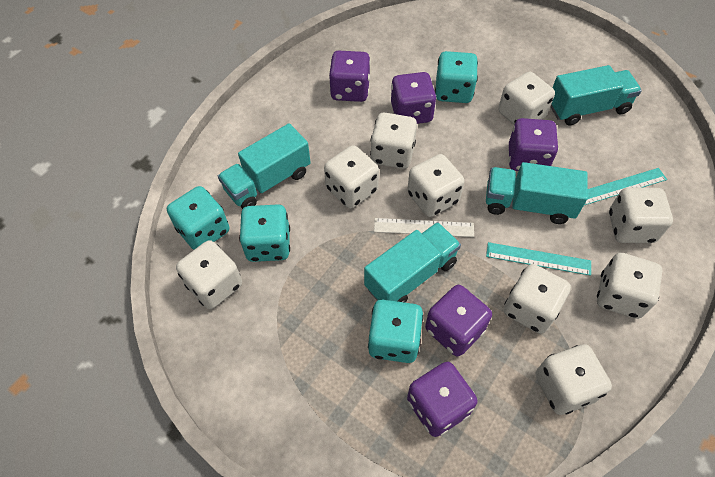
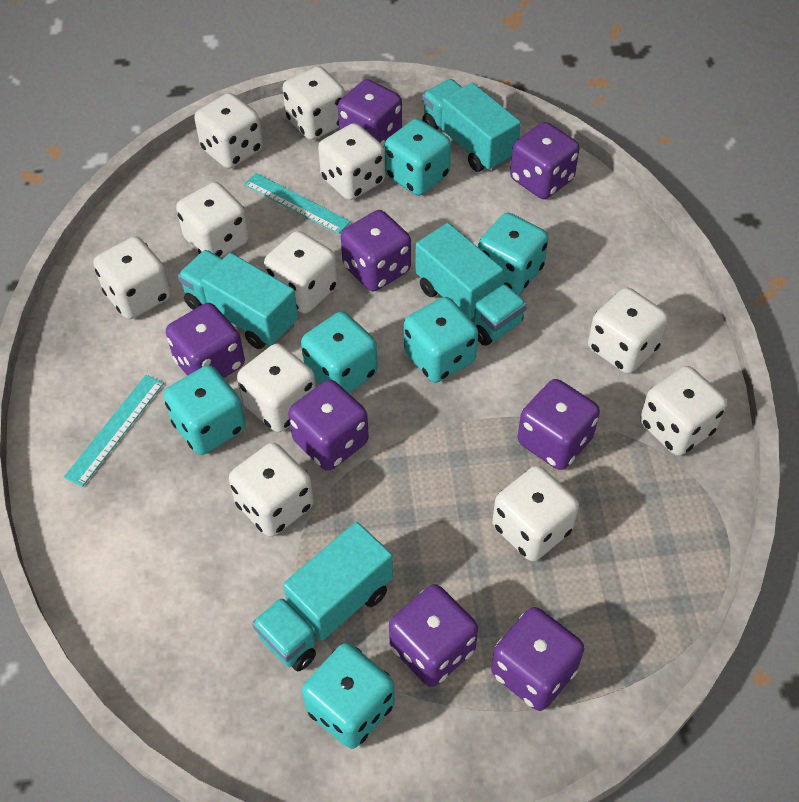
purple dice: [329,51,371,102] [391,72,436,124] [407,362,478,437] [425,285,492,356] [509,118,559,171] = 5 -> [166,303,245,378] [288,380,369,471] [338,79,402,147] [341,210,411,291] [389,584,478,687] [491,607,584,711] [510,122,580,199] [518,379,600,470] = 8
turquoise dice: [167,186,229,250] [239,204,290,262] [368,300,424,363] [435,51,478,103] = 4 -> [163,365,246,455] [301,312,378,393] [302,643,395,749] [385,119,451,196] [404,297,478,383] [478,213,548,294] = 6
white dice: [176,240,242,309] [324,145,379,209] [370,113,417,169] [407,154,464,217] [498,72,555,125] [504,264,571,334] [536,344,612,415] [597,253,663,319] [609,187,673,243] = 9 -> [94,237,171,319] [176,182,249,258] [194,93,263,169] [229,443,314,537] [237,344,316,433] [264,231,338,314] [282,66,345,140] [318,123,385,200] [492,466,579,561] [588,288,668,374] [640,366,727,456] = 11
white ruler: [374,218,474,237] = 1 -> none = 0

